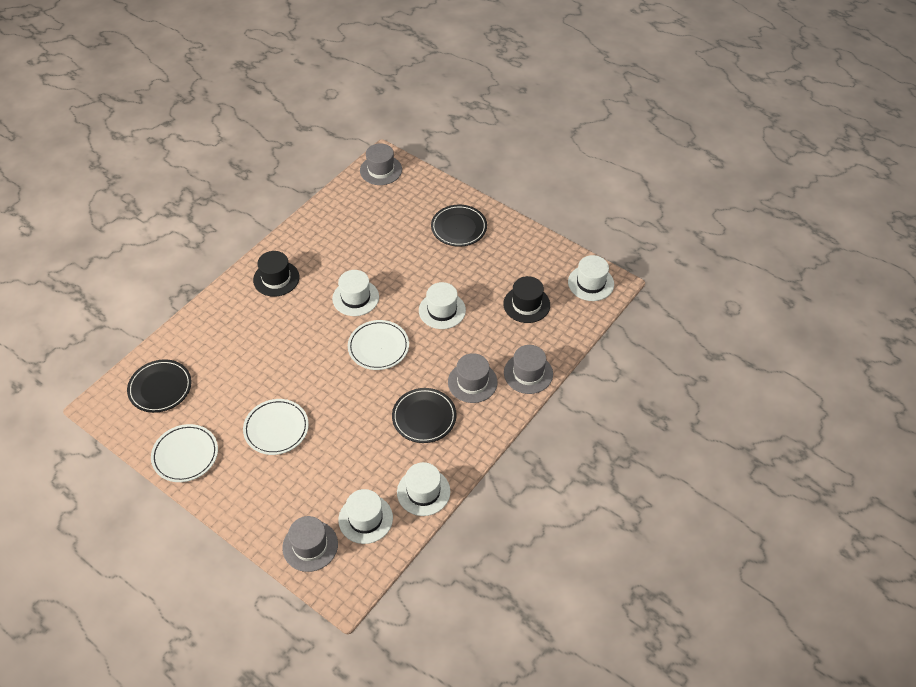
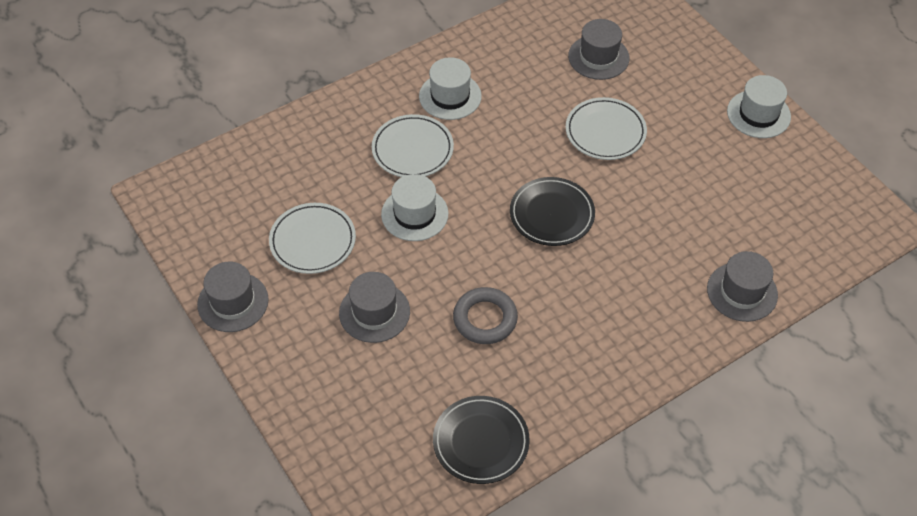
black hat: [253,251,299,297] [503,276,550,323] = 2 -> none = 0
black plate: [127,360,192,413] [392,388,457,443] [431,205,487,247] = 3 -> [433,396,530,484] [510,177,595,246] = 2
grey ring: none = 0 -> [453,287,518,344] = 1
white hat: [332,270,379,316] [338,489,393,544] [397,462,450,516] [419,282,466,329] [568,255,614,301] = 5 -> [381,174,449,241] [419,57,482,120] [727,75,791,138] = 3

